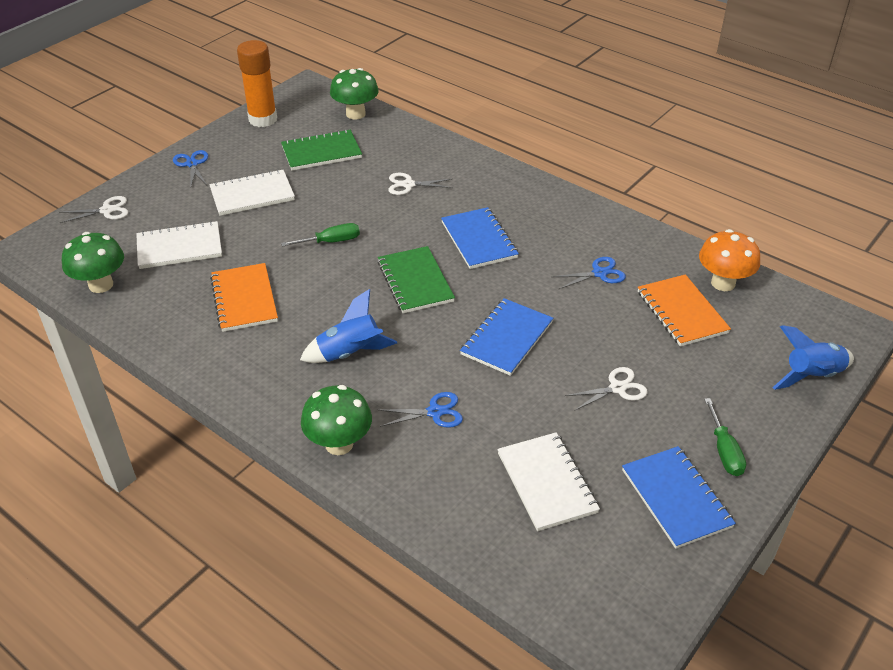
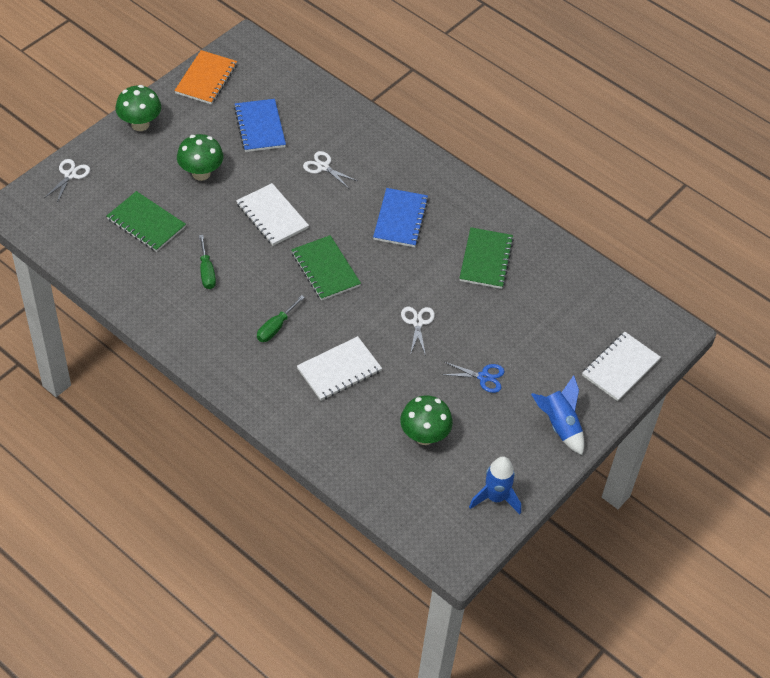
blue notebook: [441,207,519,269] [460,298,553,376] [622,446,736,549] = 3 -> [234,99,286,152] [373,188,429,247] = 2
blue scissors: [173,150,208,186] [379,392,463,428] [552,257,626,289] = 3 -> [441,362,505,393] = 1
green notebook: [281,129,362,171] [378,246,455,313] = 2 -> [107,191,186,252] [291,235,361,301] [459,227,514,289] = 3
orange glue stick: [237,40,277,127] = 1 -> none = 0
orange mushroom: [699,229,760,291] = 1 -> none = 0
orange notebook: [210,263,278,332] [638,274,731,346] = 2 -> [174,50,237,105] = 1

